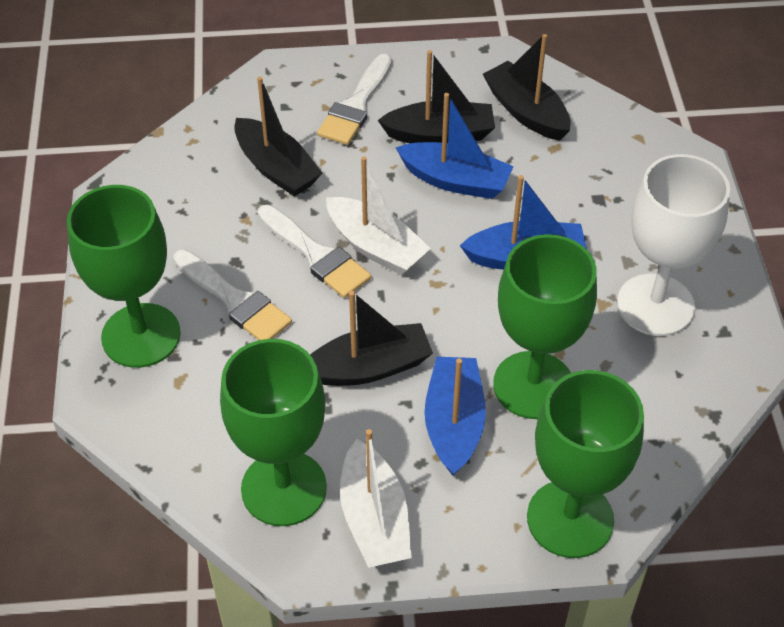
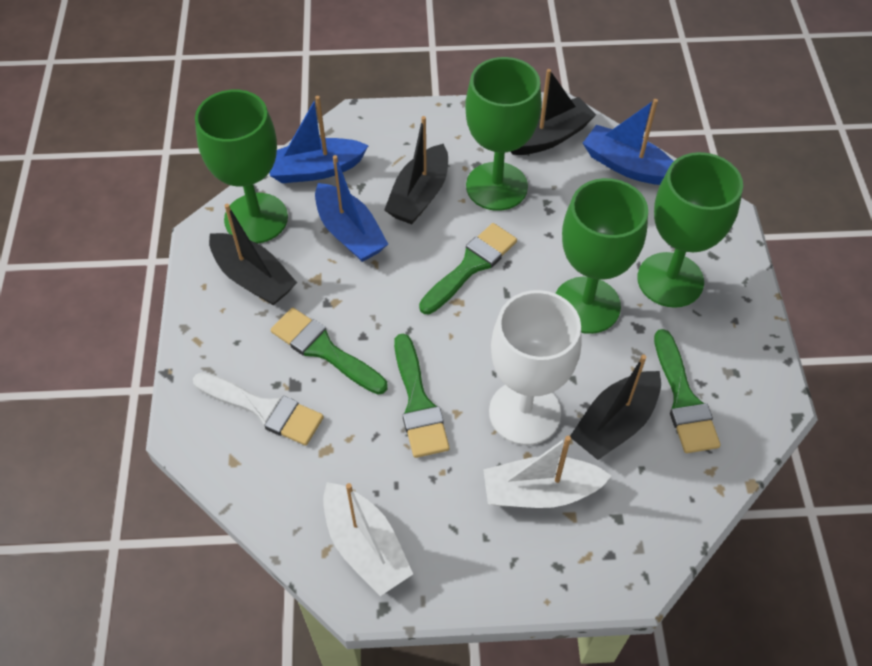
green brush: none = 0 -> [271,308,388,395] [394,333,450,458] [419,223,517,314] [654,329,721,453] = 4
white brush: [173,249,292,340] [257,205,371,298] [317,54,392,145] = 3 -> [193,372,324,446] = 1

